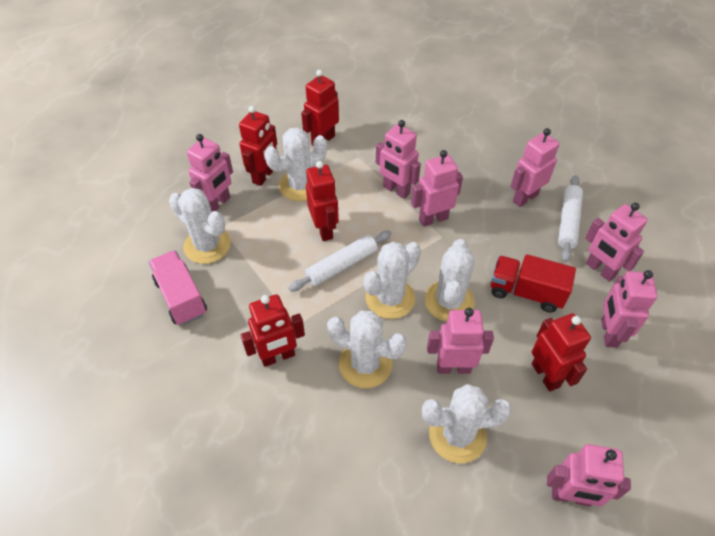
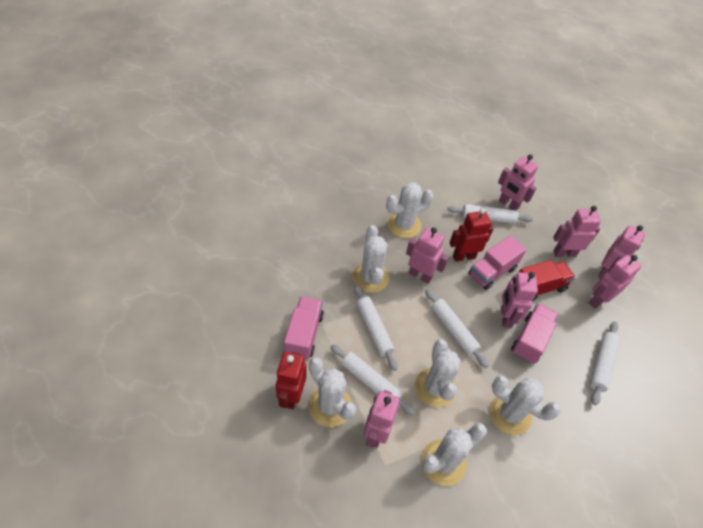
pink robot: [187,134,233,211] [376,120,421,199] [411,150,463,227] [427,308,494,374] [511,128,559,207] [547,444,631,507] [585,203,648,282] [601,270,657,348] = 8 -> [364,390,400,448] [406,227,449,284] [498,154,538,210] [501,272,538,328] [553,206,601,257] [589,255,641,309] [598,225,645,279] = 7
pink truck: [149,250,207,325] = 1 -> [284,296,324,360] [468,235,527,290] [511,303,559,364] = 3
red robot: [239,106,277,186] [241,294,305,367] [301,70,339,145] [306,161,339,241] [532,313,591,392] = 5 -> [276,352,306,409] [449,208,493,262] = 2
white rolling pin: [289,231,392,292] [558,175,583,262] = 2 -> [330,344,416,415] [354,285,398,371] [425,289,489,368] [447,204,533,224] [590,321,620,405] = 5

